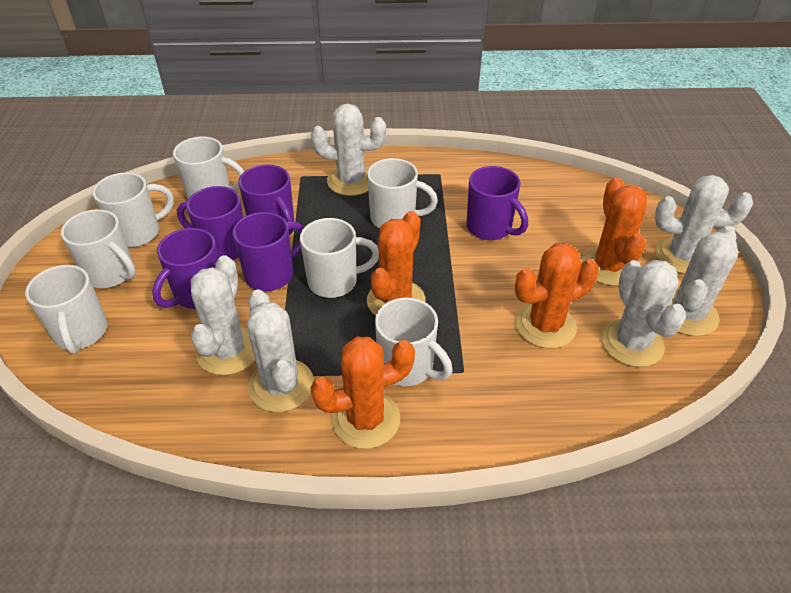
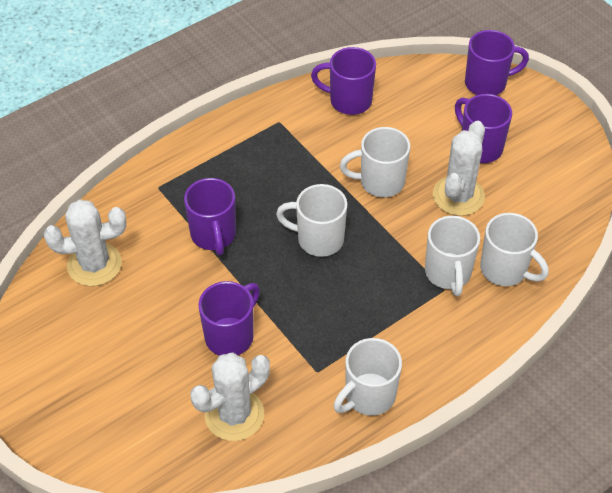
orange cactus: [311,337,415,449] [367,211,426,316] [515,243,599,348] [581,178,647,286] = 4 -> none = 0
white cactus: [191,255,255,375] [247,289,314,412] [311,104,386,196] [601,260,686,367] [655,175,753,274] [670,226,738,336] = 6 -> [44,199,126,286] [190,352,270,441] [433,121,485,216] = 3
white mug: [25,265,107,354] [61,209,136,288] [92,172,174,247] [173,137,244,199] [300,218,379,298] [367,158,438,229] [375,297,453,386] = 7 -> [276,184,347,257] [333,338,402,416] [340,127,410,197] [425,216,480,296] [480,213,549,286] = 5

